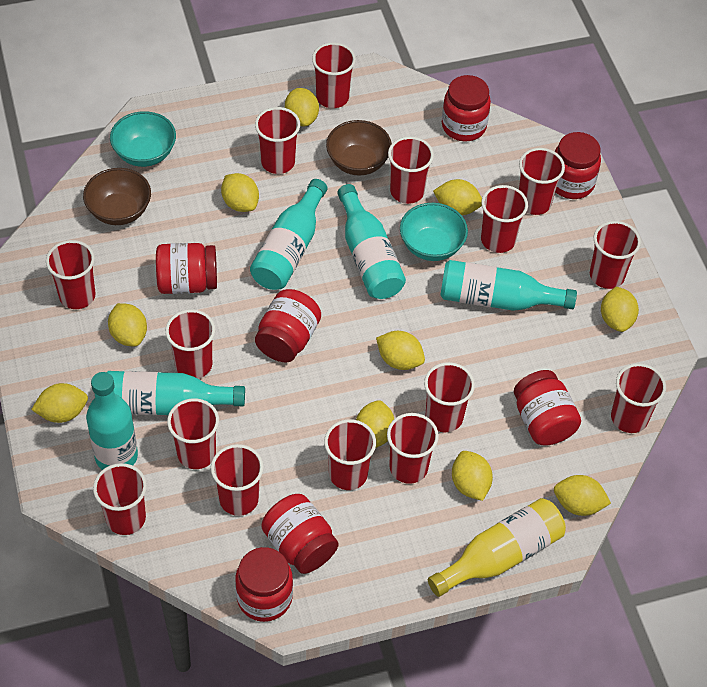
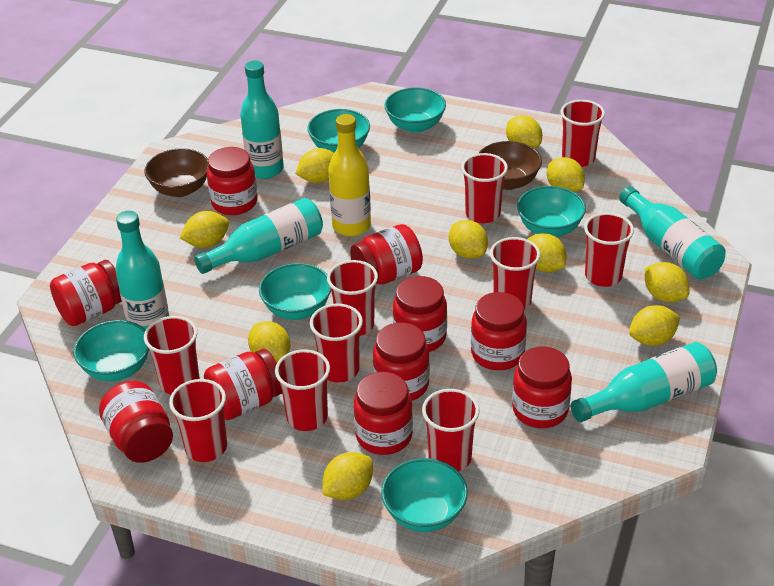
red cup: [46,240,96,309] [93,463,147,535] [165,309,215,379] [167,398,219,469] [211,444,264,516] [255,107,300,174] [312,43,356,108] [324,419,376,490] [387,413,439,484] [388,136,434,204] [424,362,475,432] [481,185,528,253] [519,148,565,215] [590,221,641,289] [611,363,666,433] = 15 -> [144,316,200,394] [169,379,227,462] [275,350,330,431] [310,304,363,383] [327,260,378,336] [422,389,479,471] [461,153,508,223] [490,237,540,310] [561,100,605,167] [584,213,634,287] = 10
red jar: [156,243,217,294] [235,547,293,622] [255,289,321,363] [262,494,339,574] [442,75,491,142] [514,370,581,446] [554,132,601,199] = 7 -> [50,260,122,326] [99,381,173,463] [204,349,282,420] [207,147,257,215] [350,224,423,285] [354,372,413,455] [373,322,430,401] [393,276,447,352] [471,292,527,370] [512,346,572,428] = 10
turquoise bowl: [110,111,176,167] [400,203,468,261] = 2 -> [74,320,149,381] [259,263,331,320] [307,109,370,152] [381,458,468,532] [385,87,446,133] [517,186,586,237] = 6

